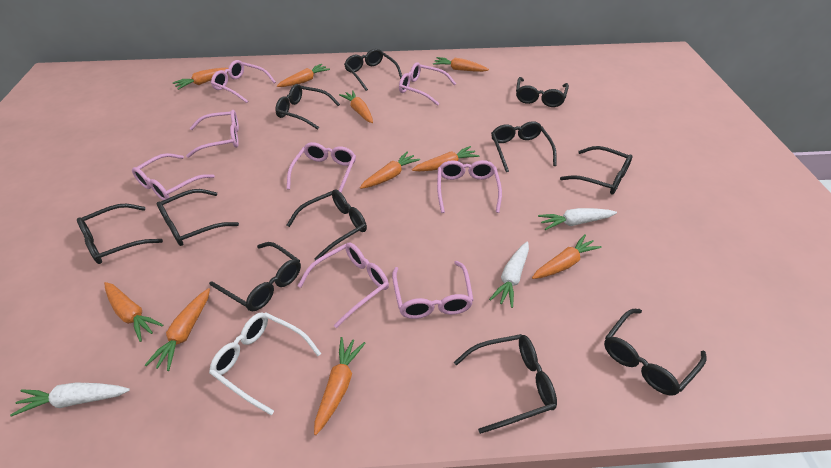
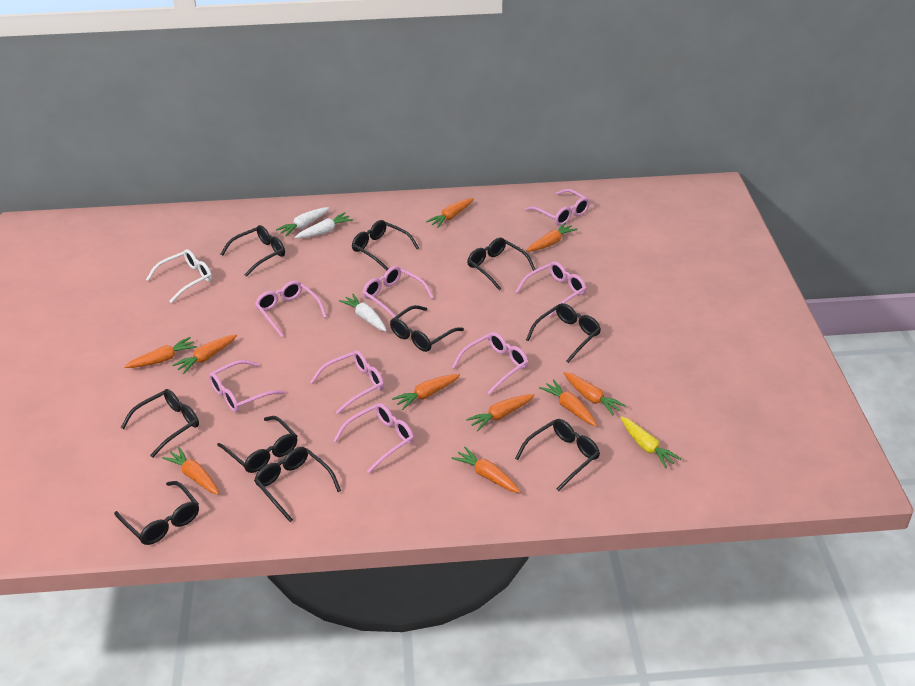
black glasses: [77,204,163,264] [157,189,239,246] [209,242,301,311] [275,84,340,130] [287,189,367,260] [344,49,402,91] [454,334,557,434] [491,121,557,172] [516,77,569,107] [560,146,632,195] [604,309,707,396] = 11 -> [114,481,199,545] [121,389,199,458] [217,416,297,473] [221,225,285,277] [254,447,341,522] [352,220,419,271] [390,305,464,352] [467,238,536,291] [515,419,600,491] [526,303,601,363] = 10
yellow carrot: none = 0 -> [620,416,681,468] = 1

